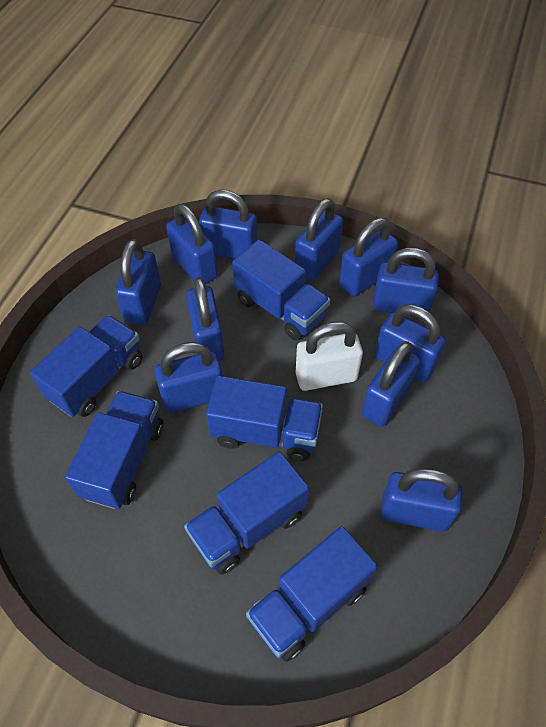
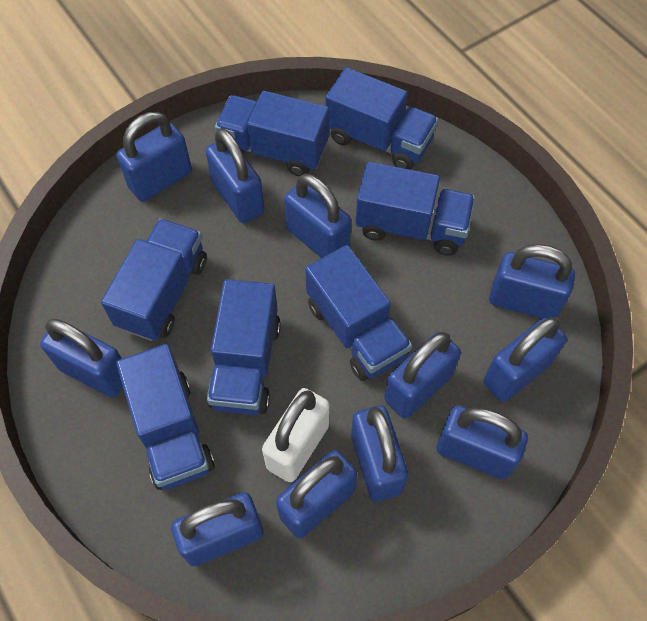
blue truck: [30,315,142,417] [65,391,164,509] [184,452,309,575] [206,376,323,461] [232,240,330,341] [246,526,378,662] = 6 -> [101,219,207,341] [116,344,215,490] [207,279,281,415] [215,91,329,176] [305,245,412,381] [325,67,438,170] [355,162,475,256] = 7

